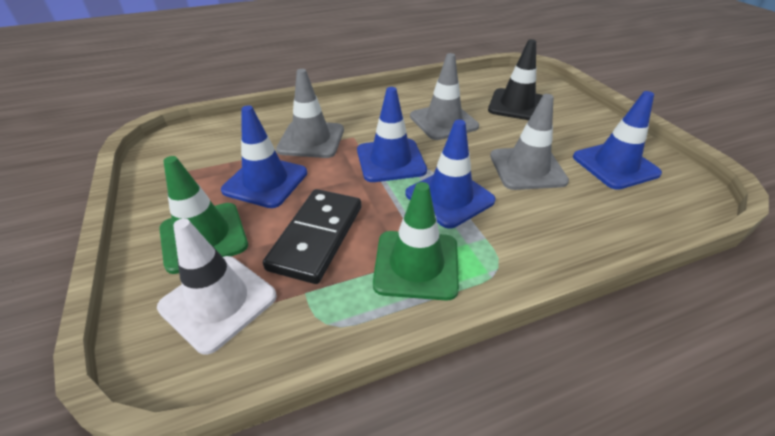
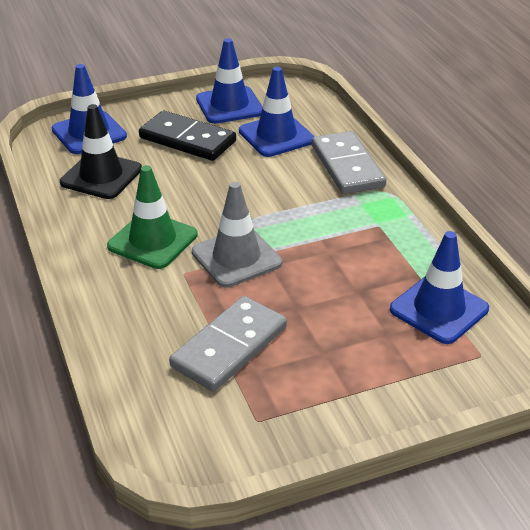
green traffic cone: [159,156,248,274] [373,182,459,301] = 2 -> [107,165,198,269] = 1
grey domino: none = 0 -> [169,296,287,392] [312,131,386,194] = 2
grey traffic cone: [276,69,344,158] [410,53,479,140] [490,94,569,190] = 3 -> [192,182,282,288] = 1
white traffic cone: [157,218,277,355] = 1 -> none = 0

